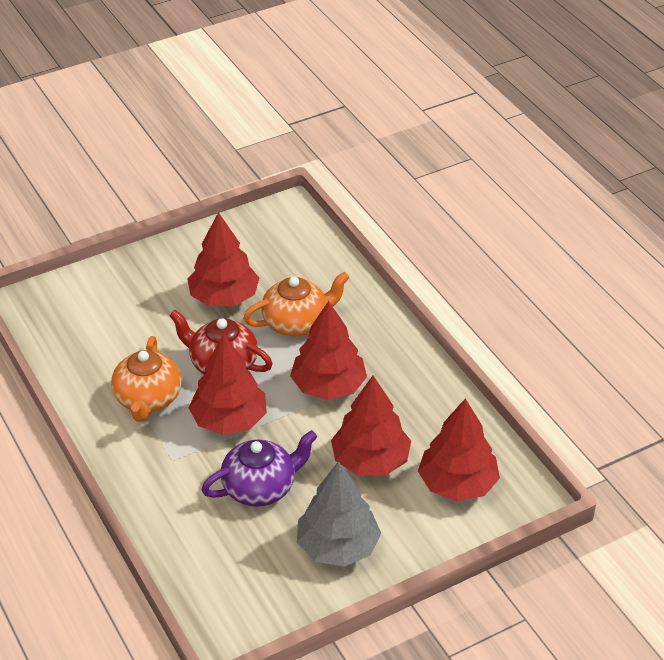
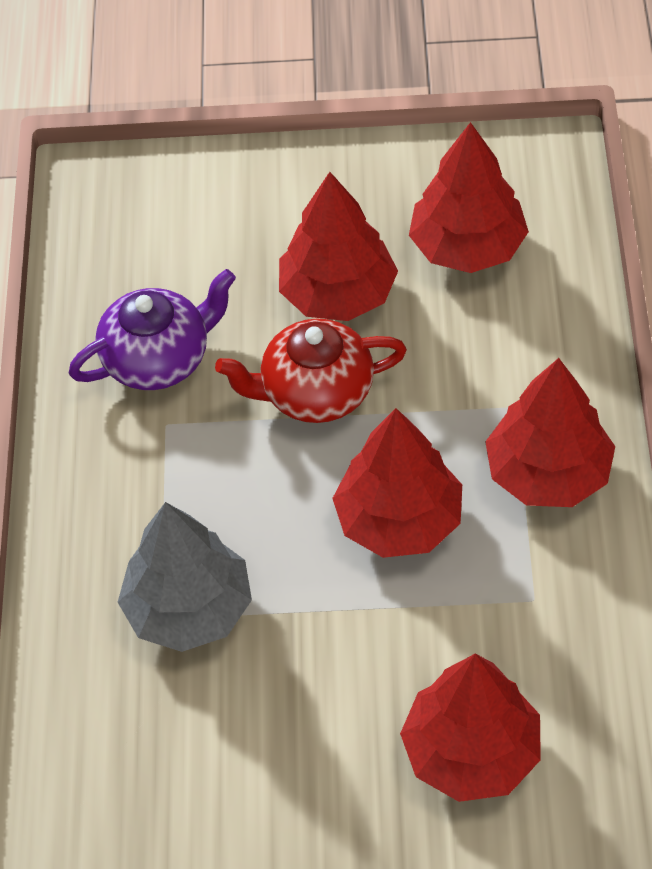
orange teapot: [111,336,182,422] [243,272,349,336] = 2 -> none = 0

